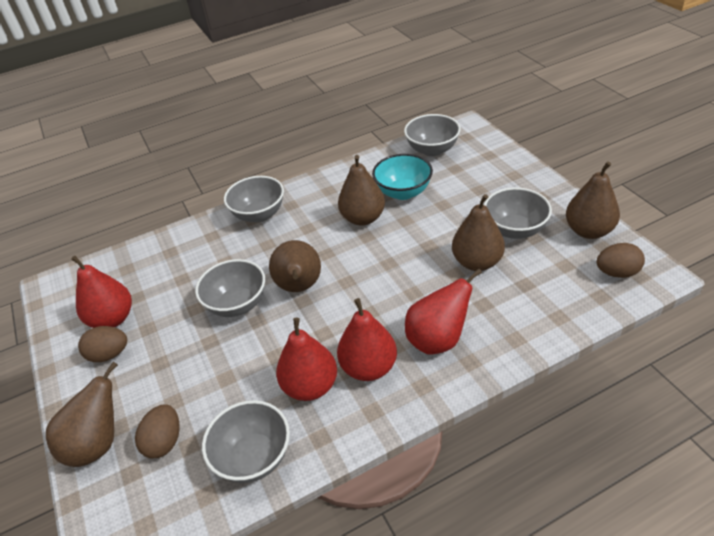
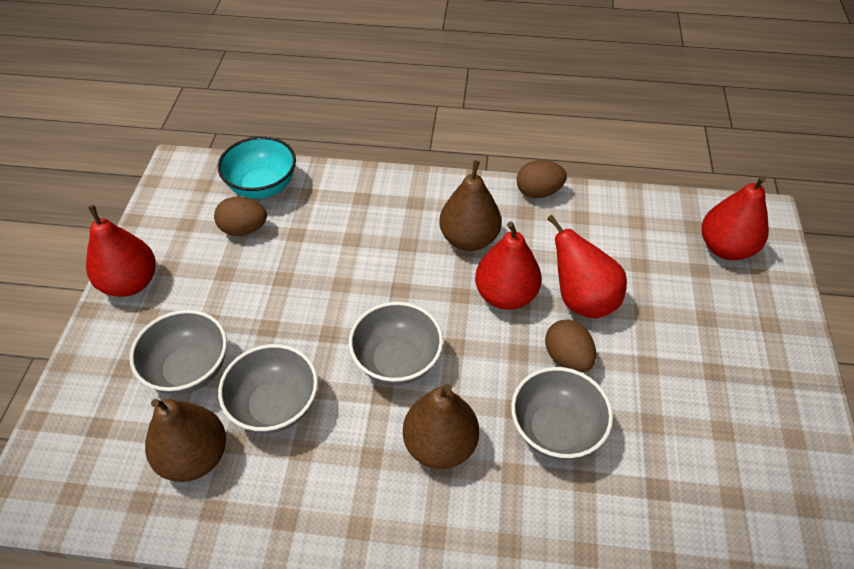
brown pear: [46,361,118,467] [269,240,321,292] [338,155,385,226] [452,194,505,271] [566,161,620,239] = 5 -> [145,399,226,482] [403,384,479,469] [440,160,502,251] = 3
grey bowl: [195,259,265,317] [202,400,290,483] [224,176,284,222] [404,114,461,156] [484,187,552,239] = 5 -> [130,310,227,395] [218,344,318,434] [349,302,443,385] [511,367,613,460] = 4

